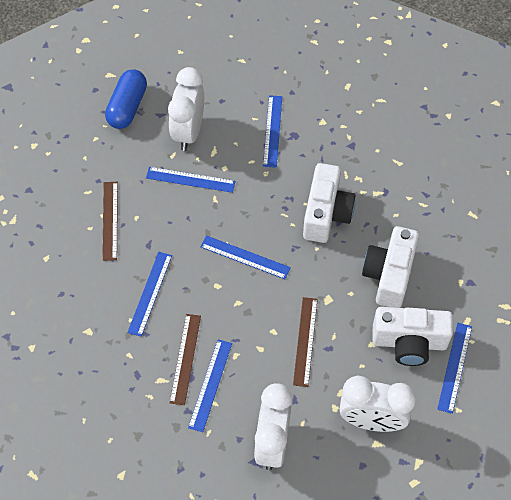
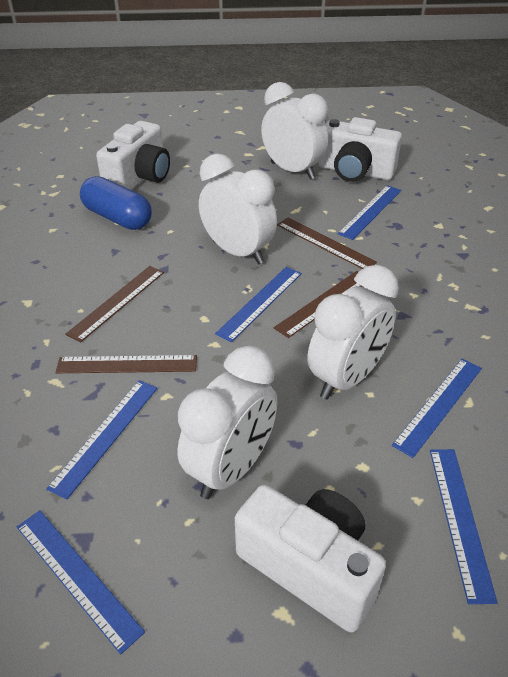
brown ruler: [102,182,118,261] [170,314,201,405] [293,297,318,387] = 3 -> [55,355,197,373] [65,266,164,342] [274,271,362,338] [277,218,377,269] = 4
white clock: [168,67,204,151] [254,383,293,471] [340,375,416,432] = 3 -> [177,346,277,499] [199,154,277,264] [261,82,328,180] [307,265,399,400] = 4

